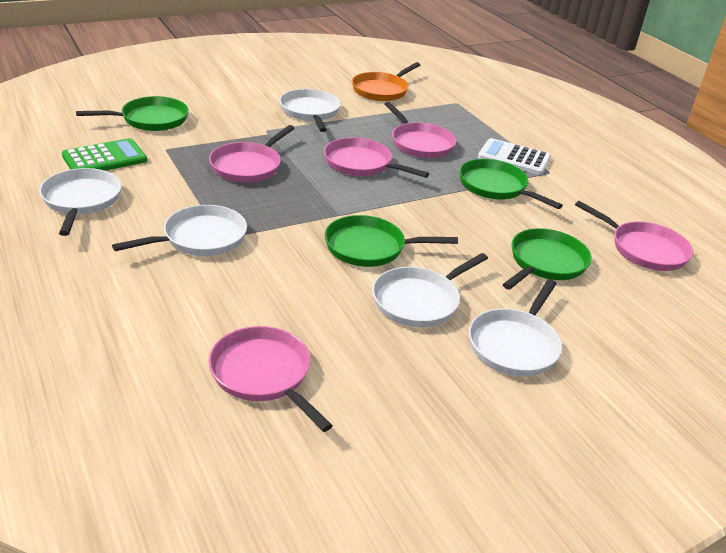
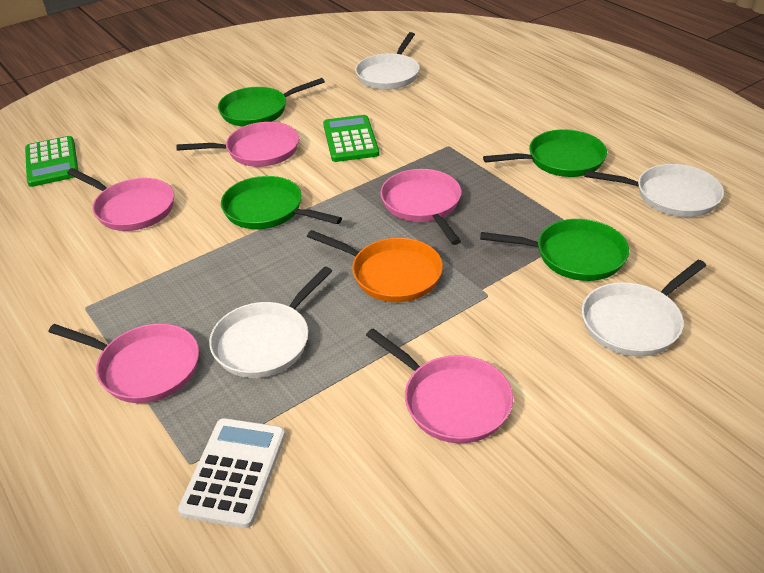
green calculator: [62,138,147,171] = 1 -> [25,136,78,187] [323,115,379,162] = 2
white pan: [39,168,122,236] [112,205,247,256] [279,89,341,132] [372,253,488,327] [469,279,562,376] = 5 -> [209,266,332,378] [355,32,420,90] [582,260,706,357] [584,164,724,217] = 4

